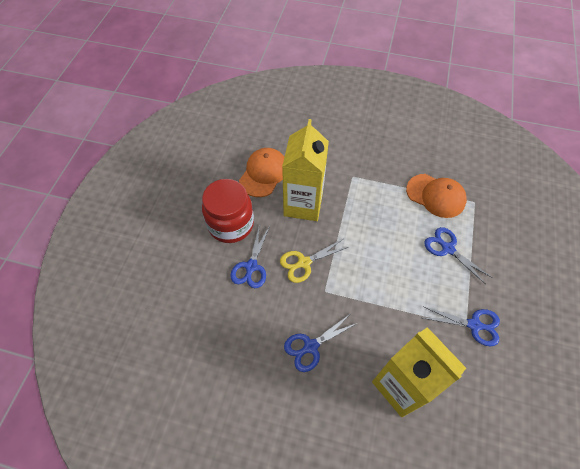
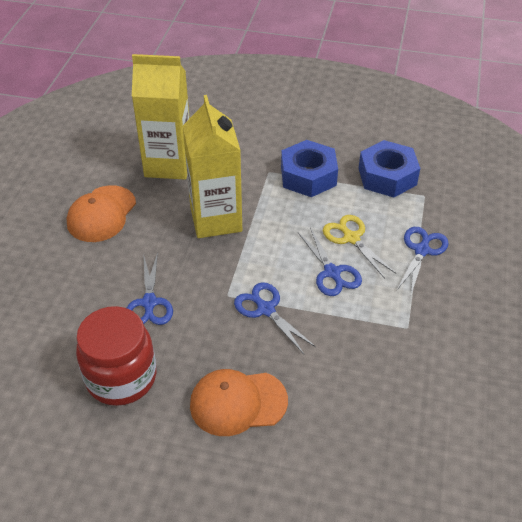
blue nut: none = 0 -> [281,140,338,197] [359,140,420,197] = 2

